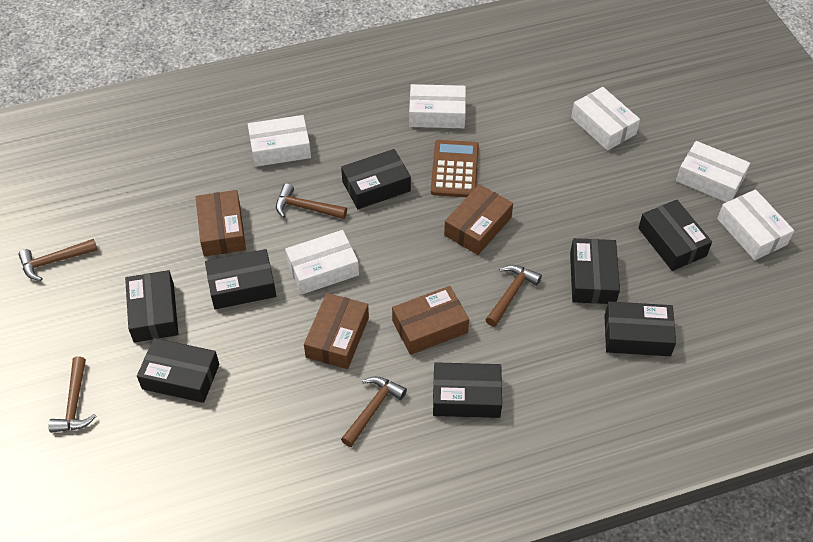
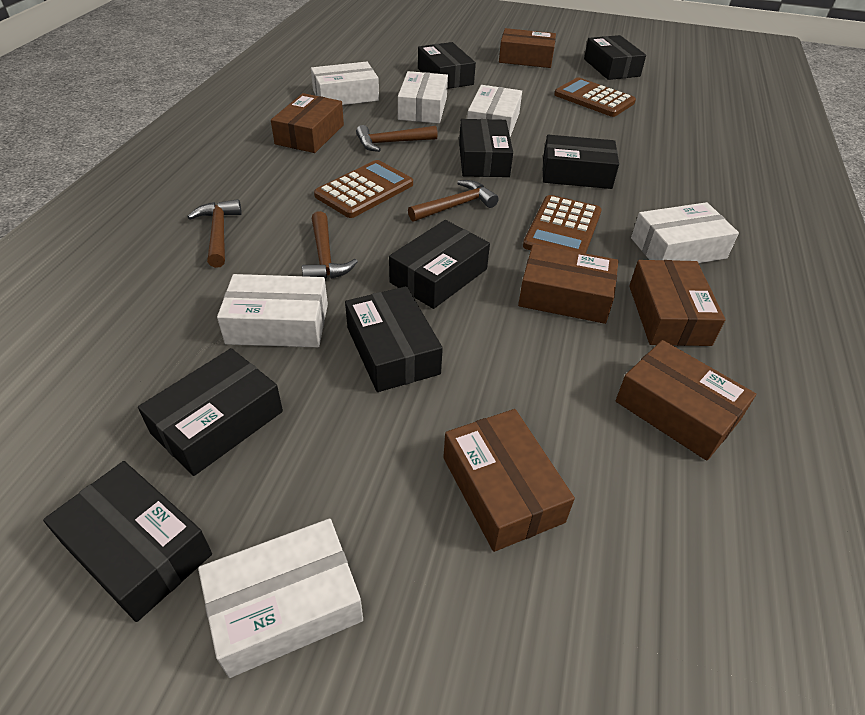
brown box: [196,190,246,257] [304,293,369,369] [392,286,469,355] [444,184,513,255] = 4 -> [271,93,344,153] [443,409,575,552] [499,28,556,68] [518,244,618,324] [616,340,756,461] [629,260,725,346] = 6
brown calculator: [431,140,479,197] = 1 -> [314,160,413,218] [523,195,602,254] [554,77,636,117] = 3
brown hammer: [18,239,97,281] [48,356,96,433] [276,183,347,219] [341,376,407,447] [485,265,542,327] = 5 -> [187,199,242,268] [302,211,358,279] [356,125,438,152] [408,180,499,221] = 4

